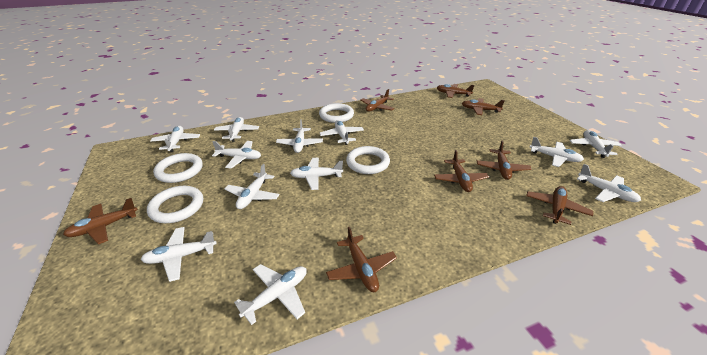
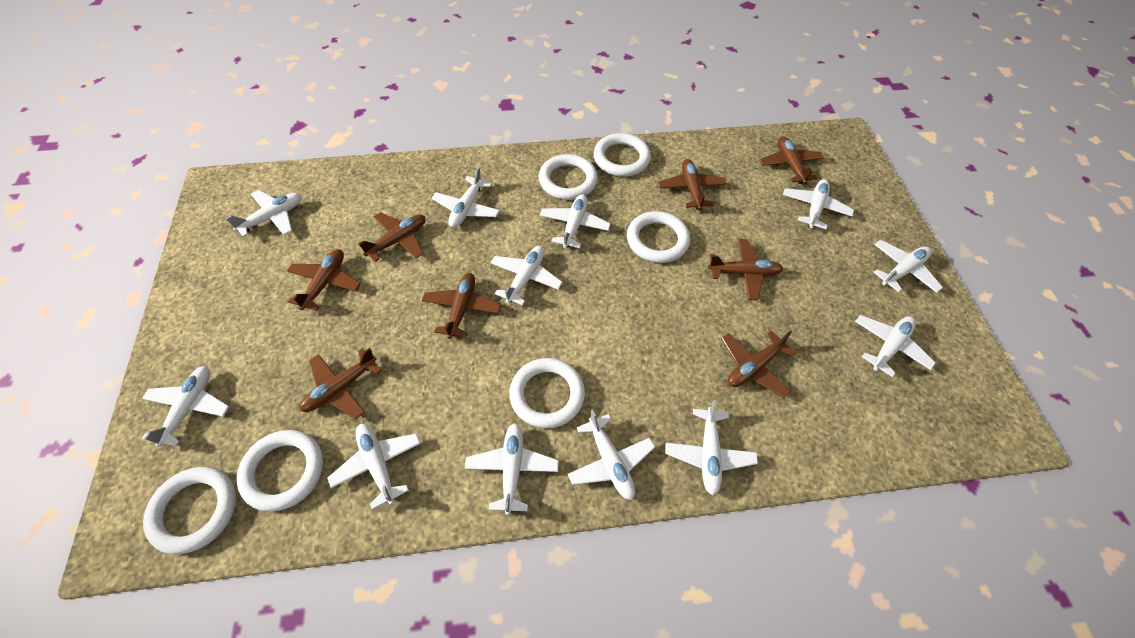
white ring: [147,186,203,223] [153,153,203,183] [319,103,354,123] [346,146,390,174] = 4 -> [143,467,236,554] [237,430,323,512] [509,358,585,428] [539,154,598,200] [594,133,651,177] [627,211,690,263] = 6

